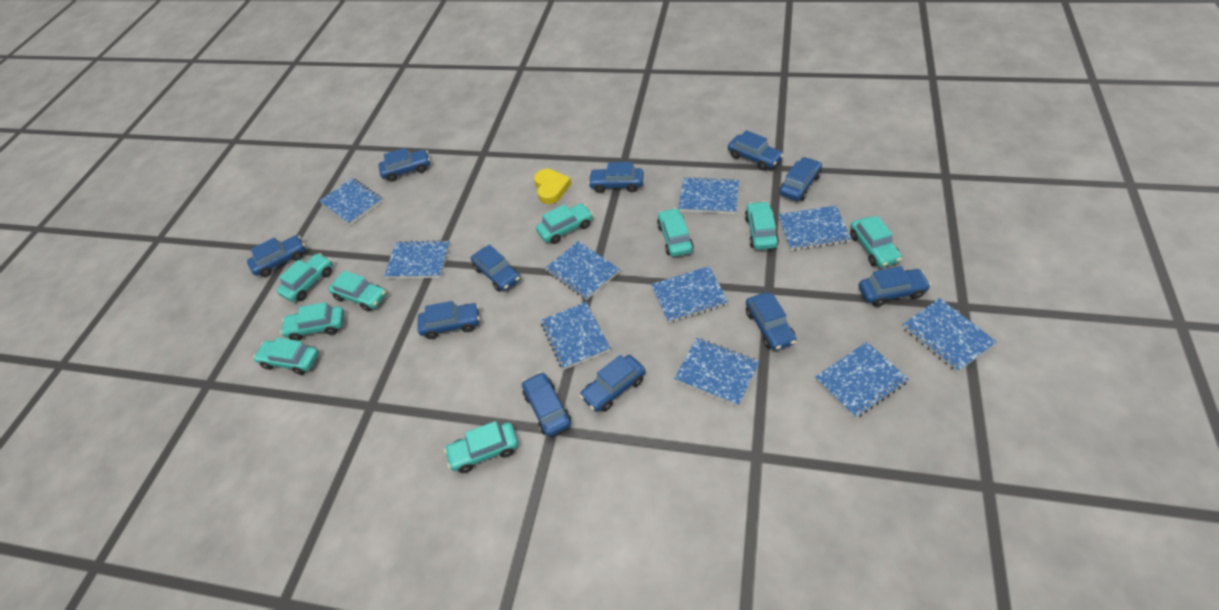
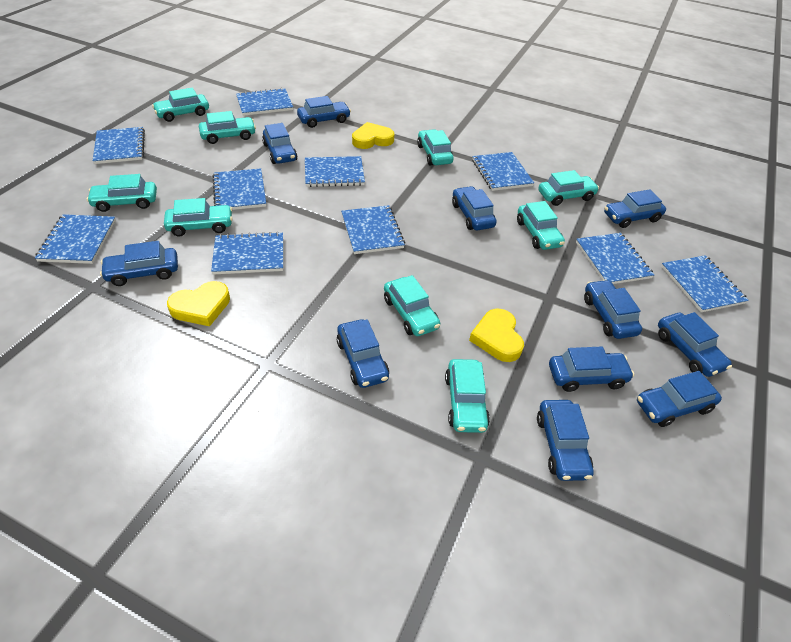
yellow heart: [534,169,572,204] = 1 -> [167,281,230,326] [352,122,395,149] [469,308,524,362] = 3

